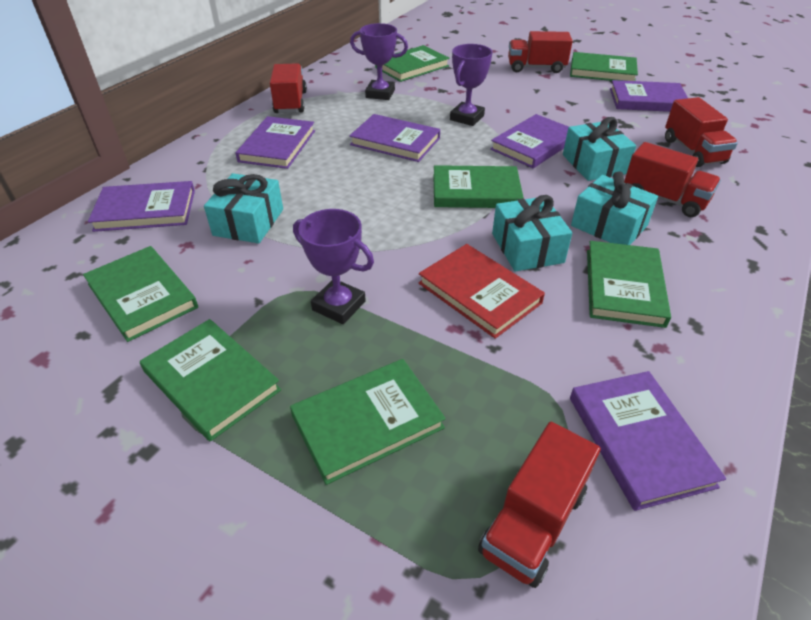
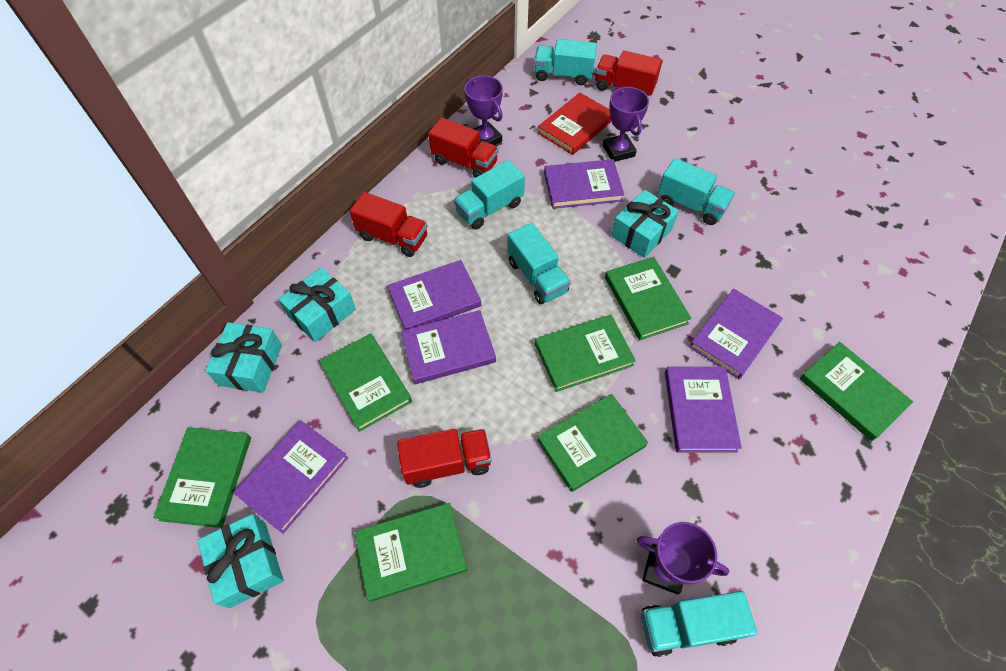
red truck: [270,63,307,113] [478,422,601,588] [508,31,573,73] [624,142,721,217] [665,97,738,167] = 5 -> [349,192,428,257] [397,429,492,488] [428,117,498,178] [595,50,662,96] = 4
turquoise truck: none = 0 -> [454,160,525,230] [507,223,571,304] [534,39,597,85] [641,591,757,657] [658,158,735,225] = 5

